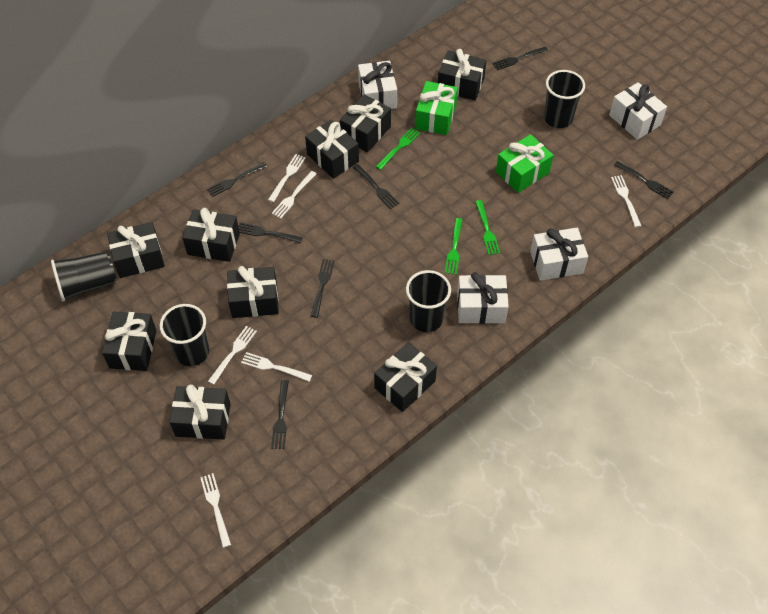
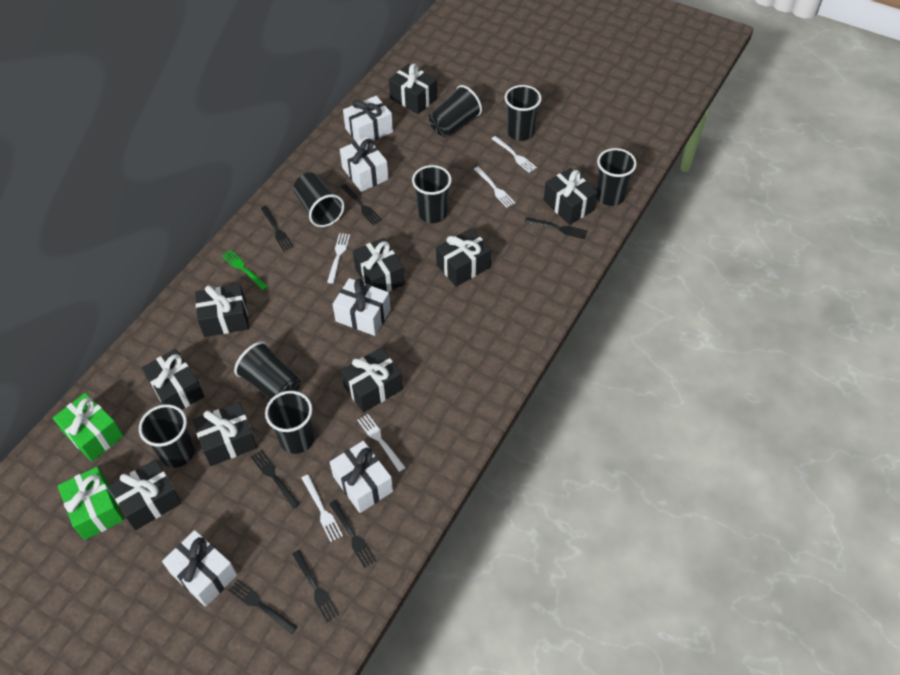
black cup: [51,252,116,302] [160,304,209,366] [406,270,451,332] [544,70,585,128] = 4 -> [139,404,195,468] [234,341,300,399] [265,391,314,454] [293,173,345,227] [412,165,452,223] [429,85,482,137] [505,85,542,141] [596,148,637,206] = 8
green fork: [376,128,420,170] [445,218,463,275] [475,200,500,255] = 3 -> [222,249,268,290] = 1
white fork: [200,473,231,548] [208,326,257,385] [241,352,312,382] [268,154,306,202] [272,171,317,218] [611,175,641,227] = 6 -> [302,474,343,542] [327,233,350,284] [357,414,406,472] [474,166,515,208] [492,136,537,173] = 5
white gift: [358,61,397,109] [457,272,509,324] [530,228,588,281] [609,82,667,140] = 4 -> [162,530,237,607] [330,441,393,513] [332,278,391,336] [340,137,389,192] [343,96,393,142] = 5

